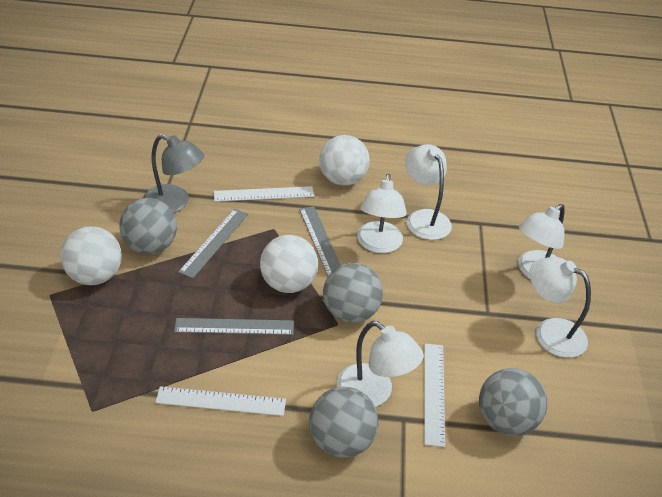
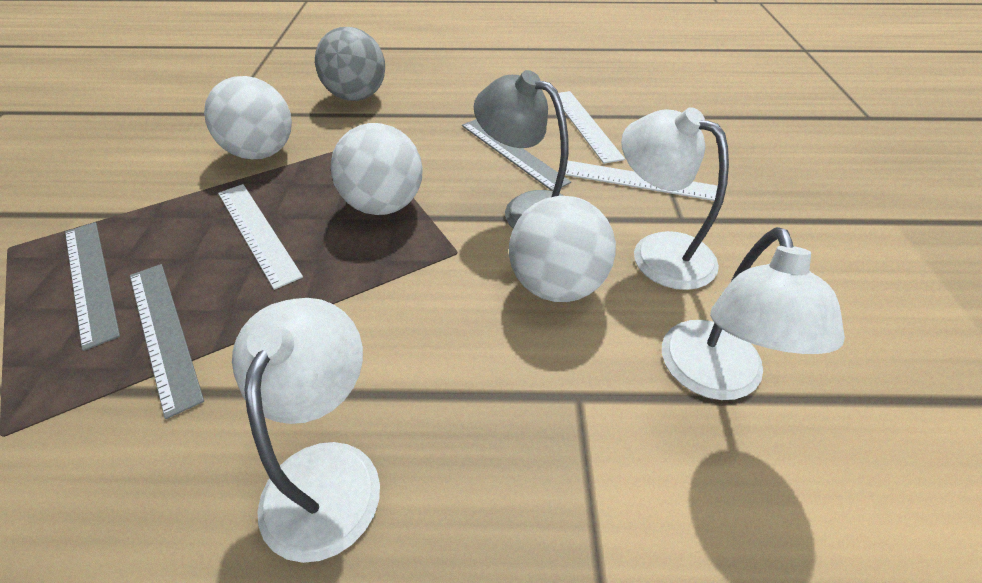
grey ball: [119,198,177,254] [309,387,379,458] [323,263,383,323] [479,368,547,436] = 4 -> [315,27,385,101] = 1
white lamp: [337,321,424,407] [357,174,407,253] [405,144,452,240] [518,204,565,280] [530,257,591,358] = 5 -> [232,298,380,563] [621,107,729,290] [662,227,845,400] = 3

